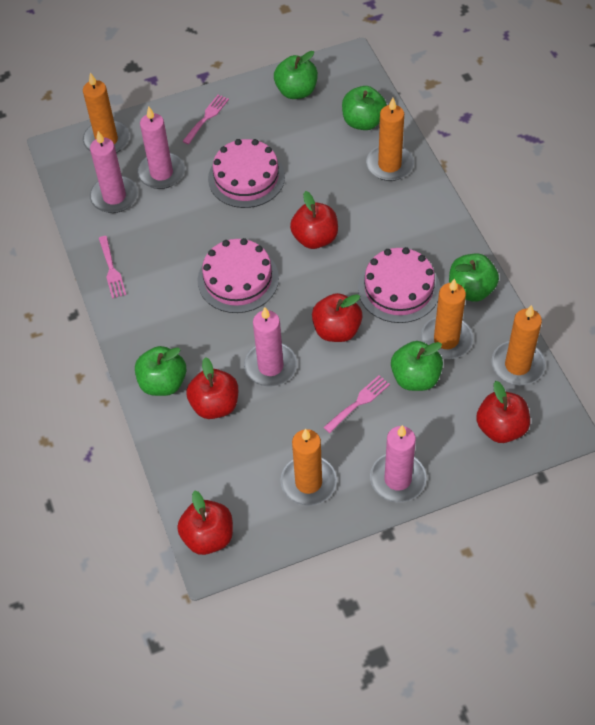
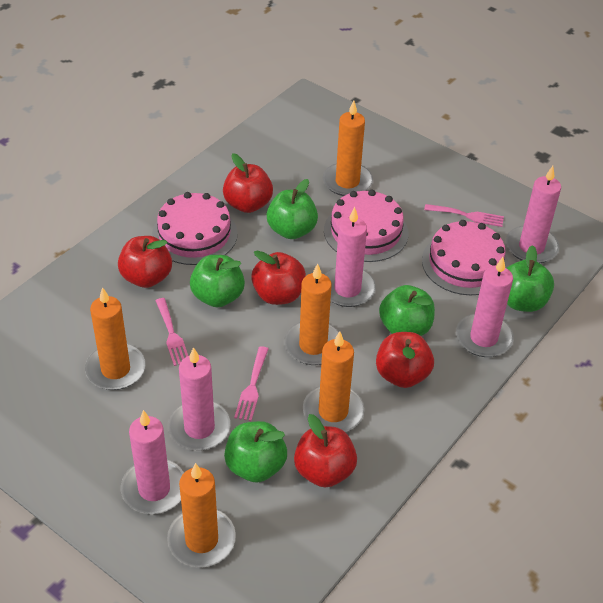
pink candle: [90,131,138,213] [137,106,185,189] [244,307,297,386] [370,425,426,502] = 4 -> [121,410,184,514] [168,347,231,451] [324,207,376,307] [456,257,514,357] [506,166,561,263] = 5

